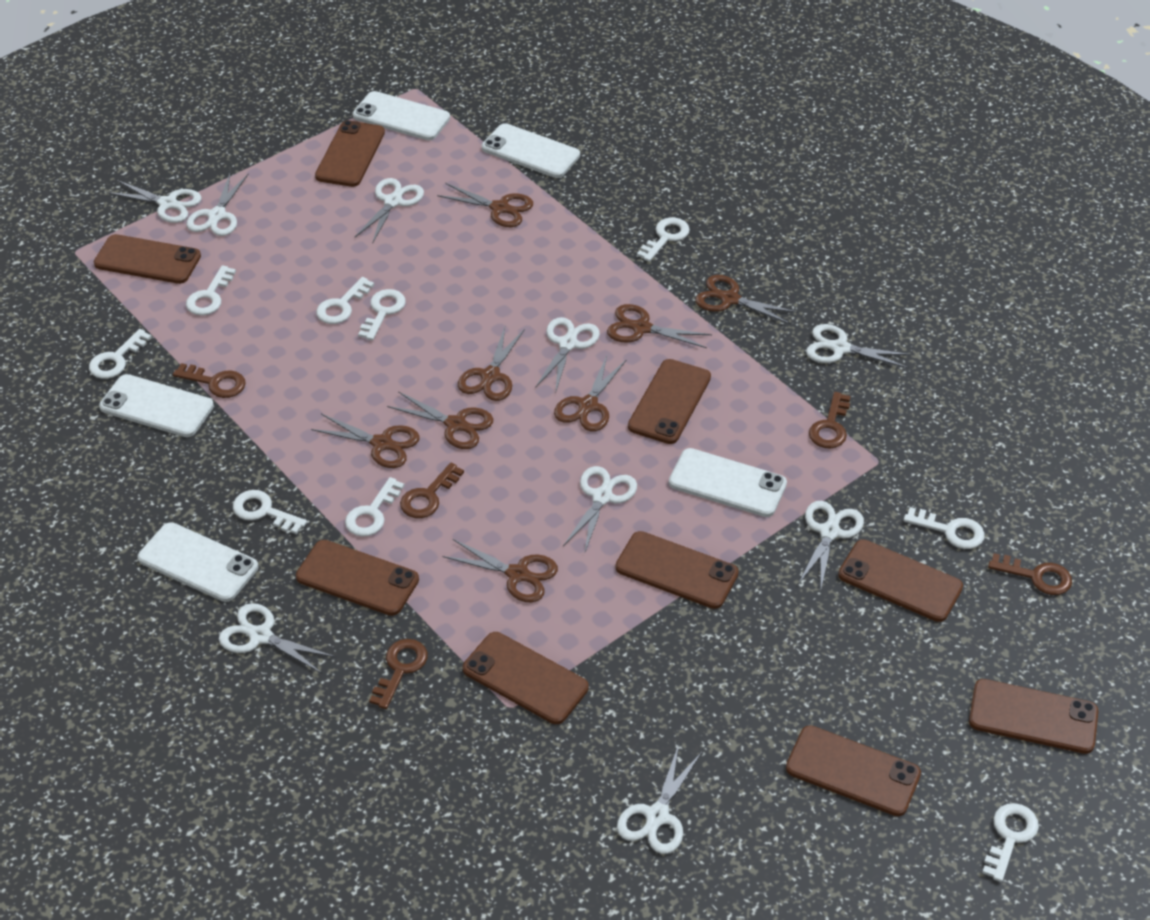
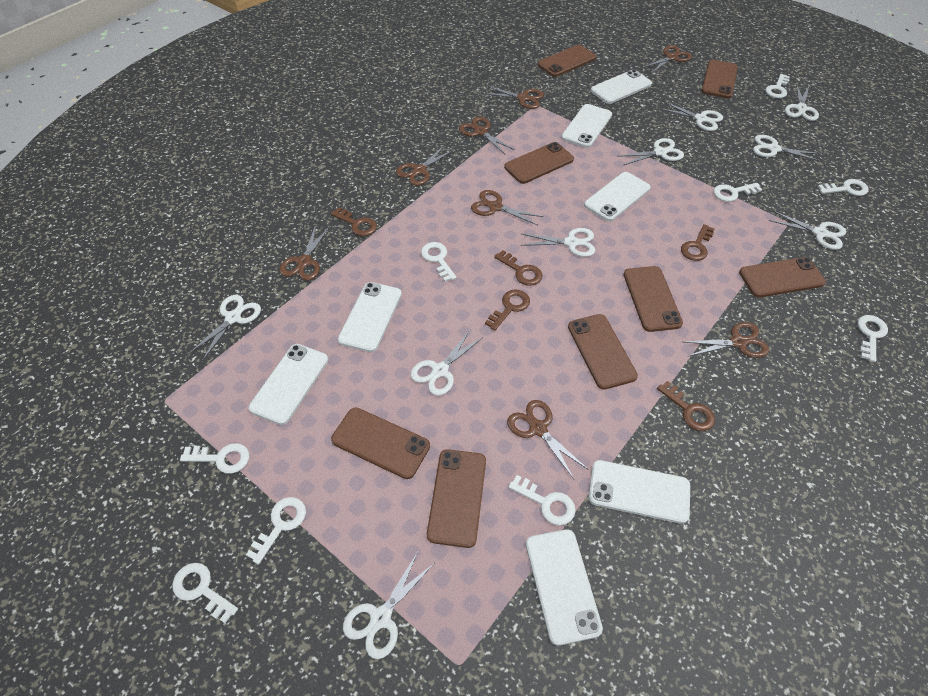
brown phone: [94,234,201,284] [296,540,419,616] [315,120,385,187] [463,632,589,724] [615,531,739,609] [628,359,711,444] [786,725,921,816] [838,539,963,622] [969,679,1098,754] = 9 -> [331,407,430,479] [427,449,486,548] [504,142,574,184] [538,45,596,77] [568,314,638,390] [623,266,683,332] [701,60,738,98] [739,257,826,297] = 8
white phone: [99,374,214,437] [138,522,258,602] [353,91,450,140] [482,123,580,178] [669,448,787,517] = 5 -> [249,344,328,425] [338,282,402,352] [526,529,603,646] [561,104,612,148] [584,172,651,221] [589,460,690,524] [590,69,652,104] = 7

